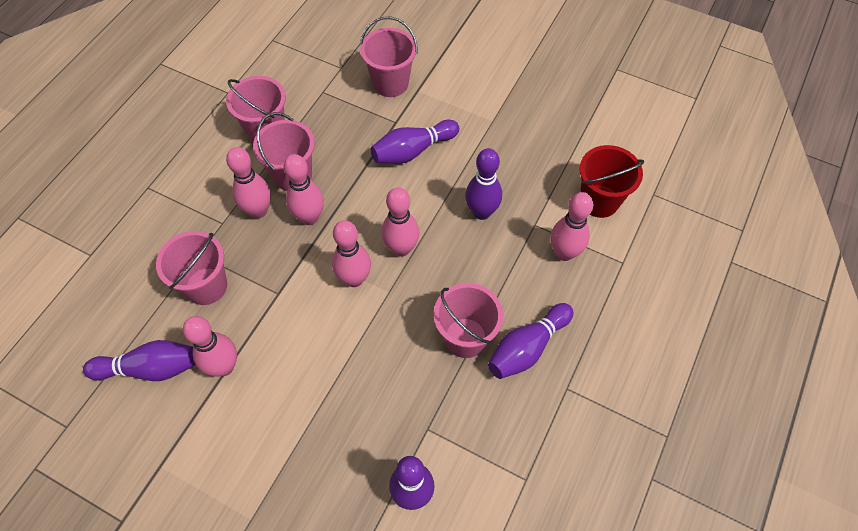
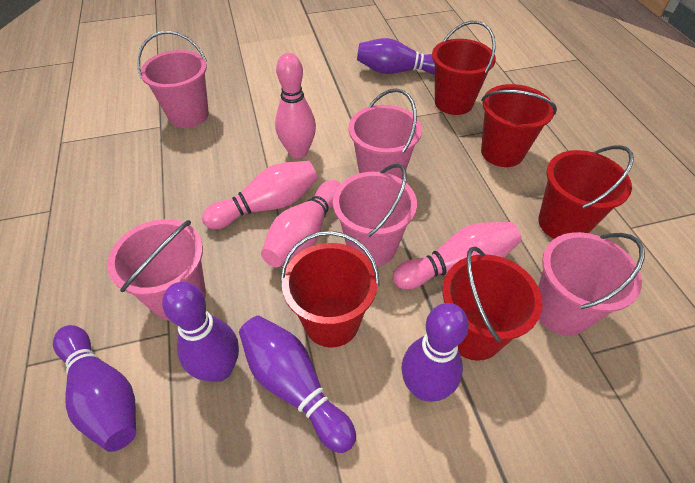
pink bowling pin: [183,316,237,377] [226,147,271,219] [284,154,324,225] [332,220,371,287] [381,187,420,257] [551,192,593,261] = 6 -> [202,161,318,229] [261,180,340,267] [275,53,316,159] [393,222,521,289] = 4
red bucket: [580,145,644,218] = 1 -> [280,231,380,347] [432,21,496,115] [443,246,543,361] [481,84,557,167] [538,145,634,239] = 5

